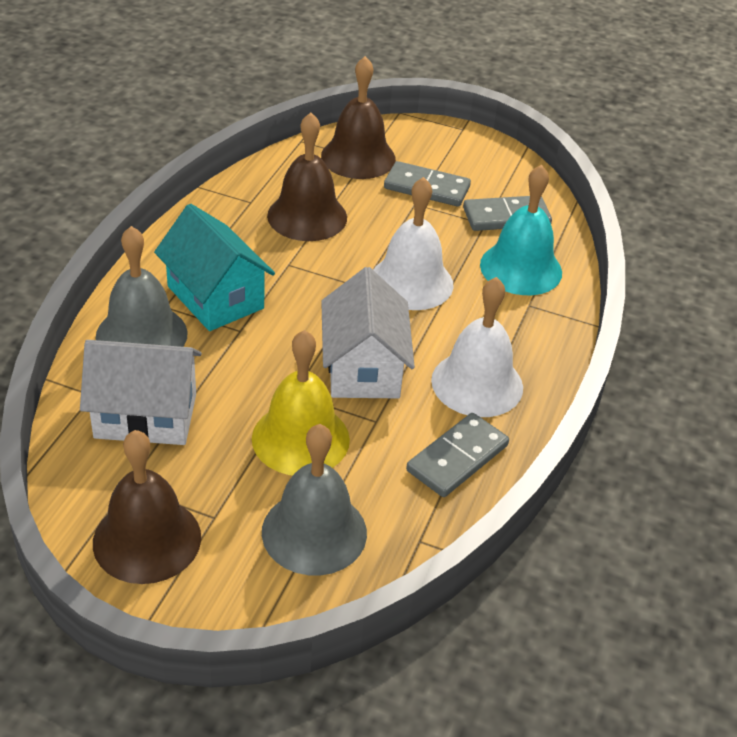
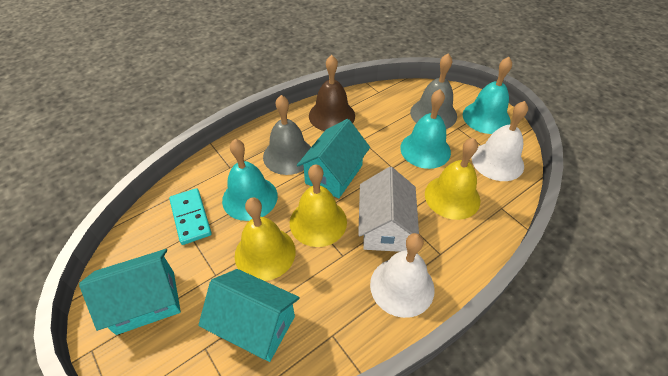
brown bell: [93,430,201,584] [267,112,347,241] [321,56,396,179] = 3 -> [309,55,355,131] = 1
grey domino: [384,161,471,207] [406,413,509,497] [463,196,552,231] = 3 -> none = 0
turquoise bell: [480,164,562,295] = 1 -> [222,139,278,221] [400,89,451,169] [463,57,512,134] = 3
turquoise domino: none = 0 -> [169,188,212,245] = 1
turquoise house: [154,204,275,331] = 1 -> [79,249,181,335] [198,269,300,362] [297,119,370,199] = 3
white house: [80,340,202,445] [321,267,415,398] = 2 -> [358,167,419,252] = 1
yellow bell: [252,330,350,475] = 1 -> [235,197,296,281] [290,164,347,247] [425,138,480,220] = 3

